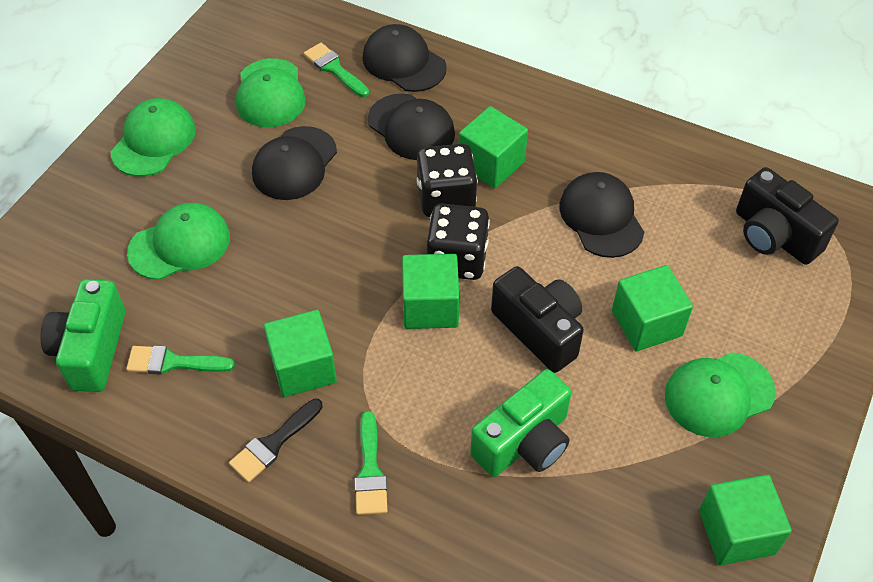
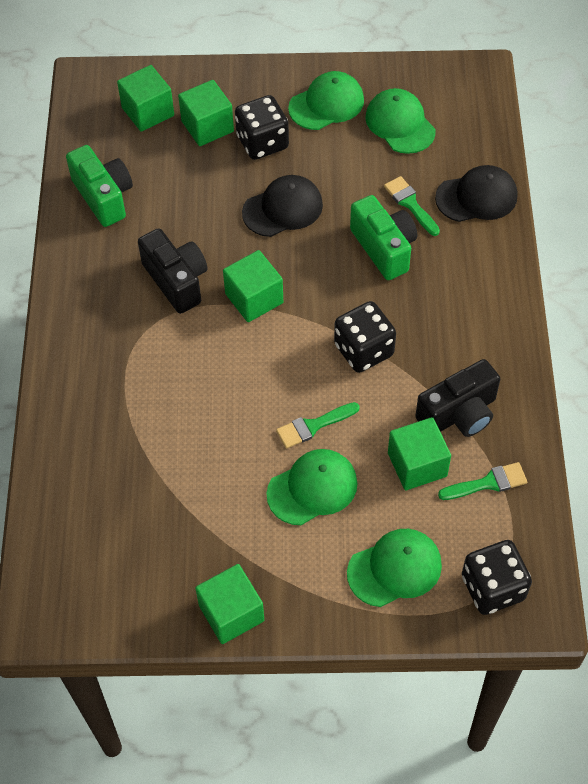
black brush: [229,398,323,482] = 1 -> none = 0
black cap: [252,126,337,200] [362,24,447,92] [368,93,455,160] [559,172,644,258] = 4 -> [242,175,323,237] [435,165,517,222] = 2
black dice: [417,144,478,217] [427,204,490,280] = 2 -> [235,95,289,160] [334,301,396,373] [462,540,532,615] = 3

